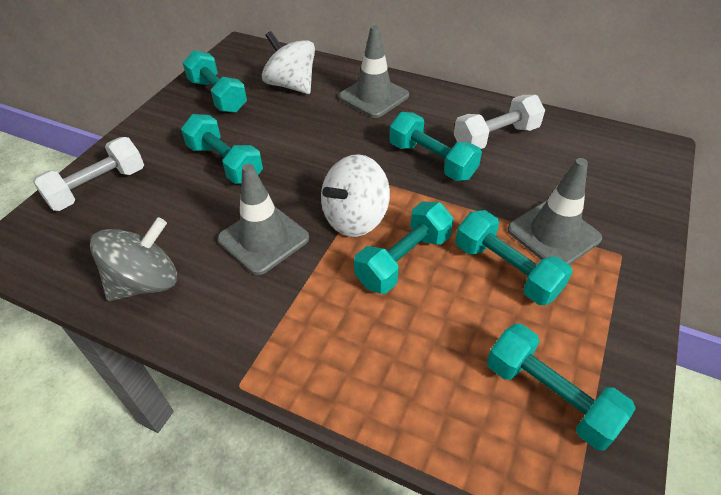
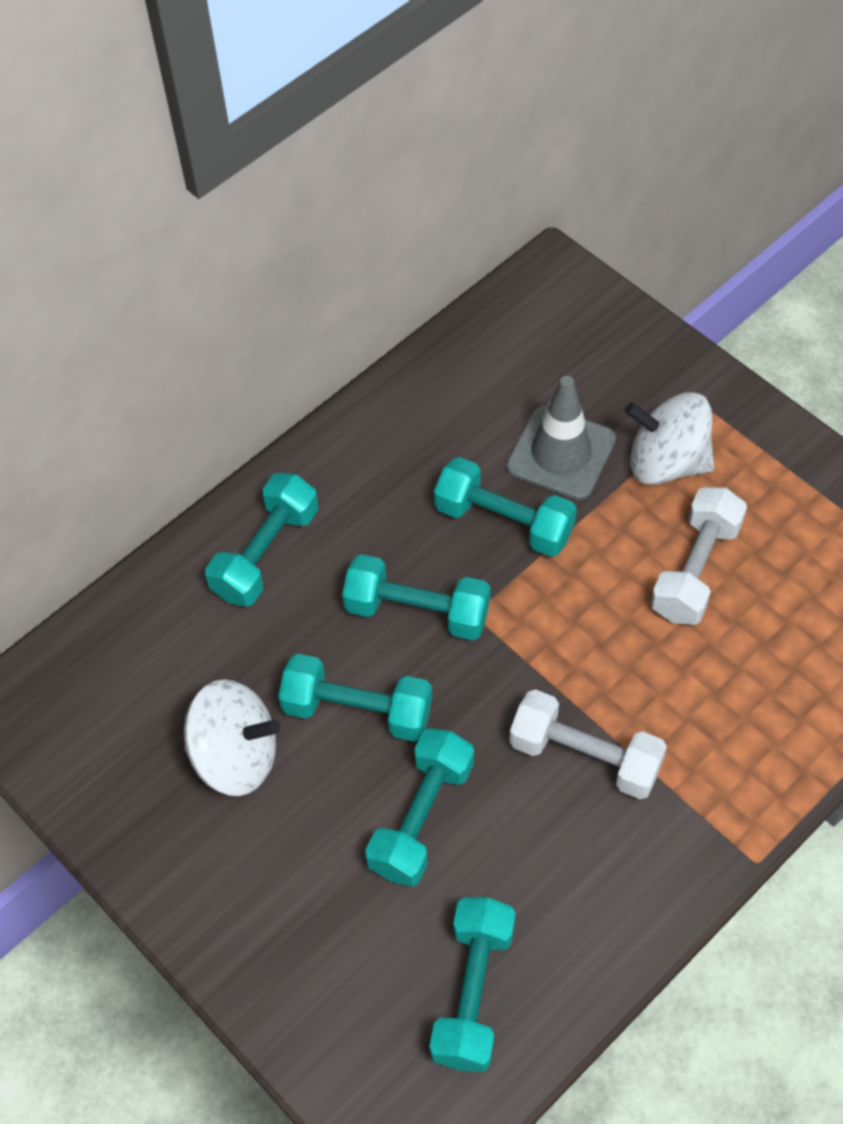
grey spinning top: [90,217,177,301] = 1 -> none = 0
grey traffic cone: [218,164,309,275] [339,25,409,118] [507,158,602,265] = 3 -> [506,376,616,500] = 1

